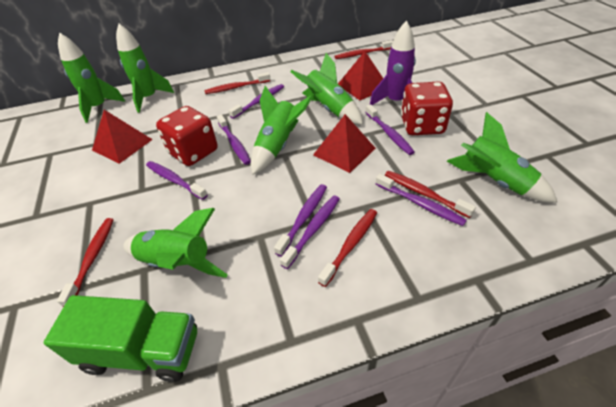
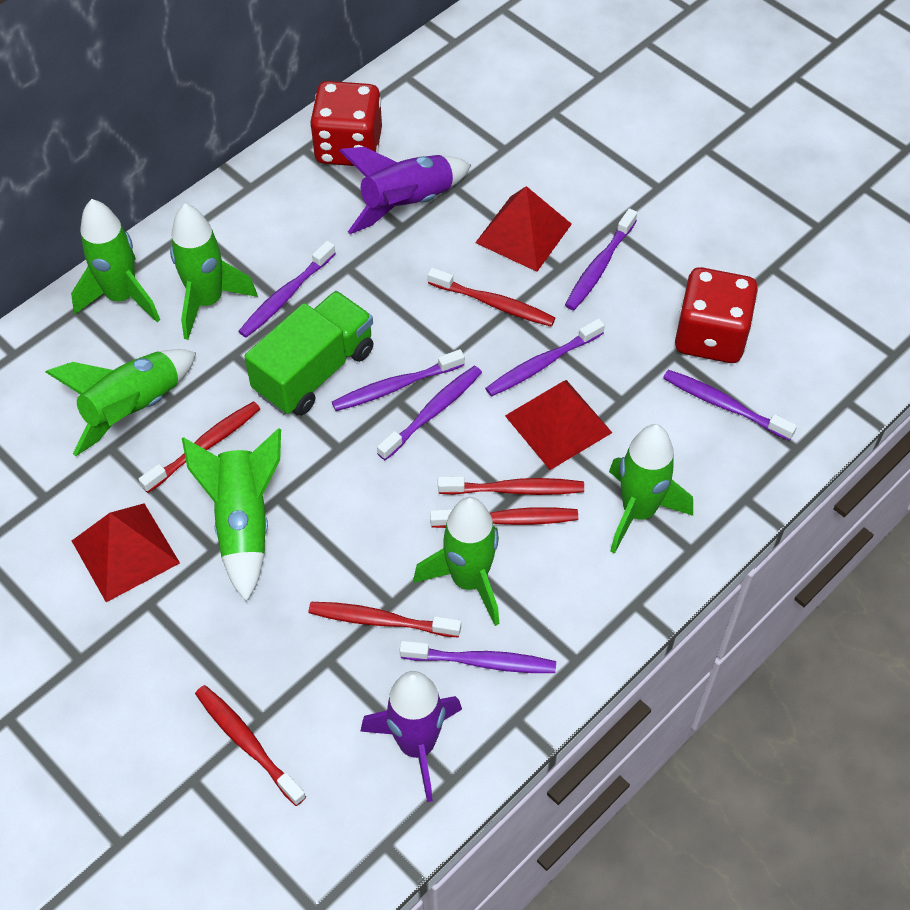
purple rocket: [370,20,416,105] = 1 -> [339,147,471,234] [360,671,462,802] = 2
red toothbrush: [57,218,114,307] [204,72,270,94] [318,209,377,287] [334,40,393,59] [385,171,476,218] = 5 -> [139,401,260,493] [195,685,306,806] [308,602,461,638] [428,268,555,327] [430,507,578,528] [438,476,584,495] = 6

